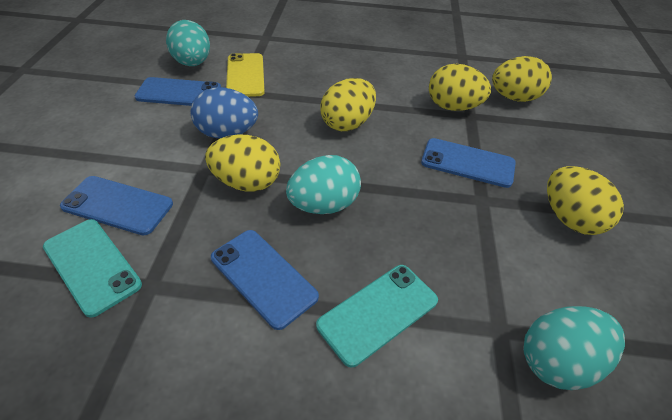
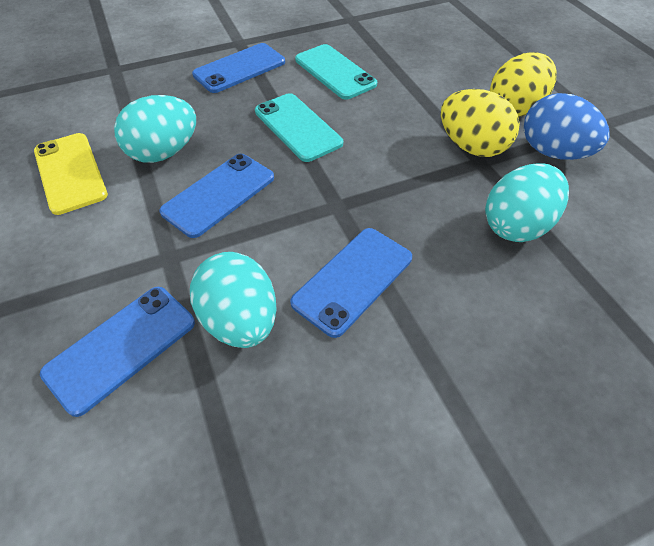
yellow egg: [205,134,280,192] [320,78,376,131] [429,64,491,111] [492,56,552,102] [547,166,624,235] = 5 -> [441,89,520,157] [490,52,557,117] = 2

